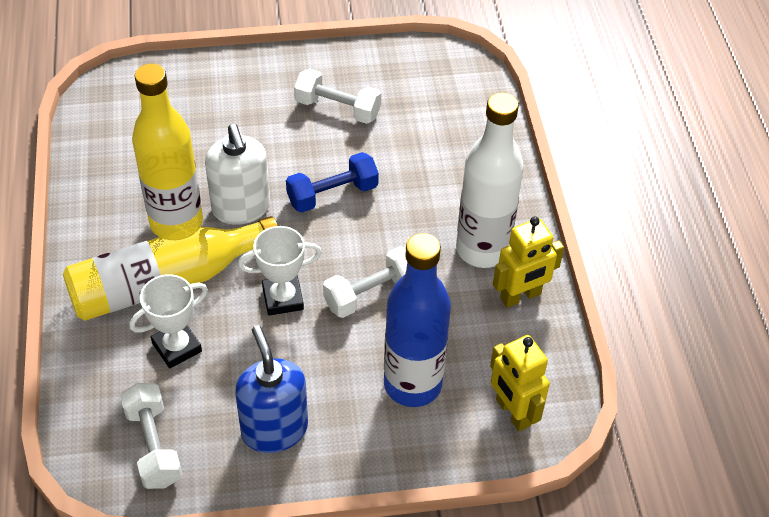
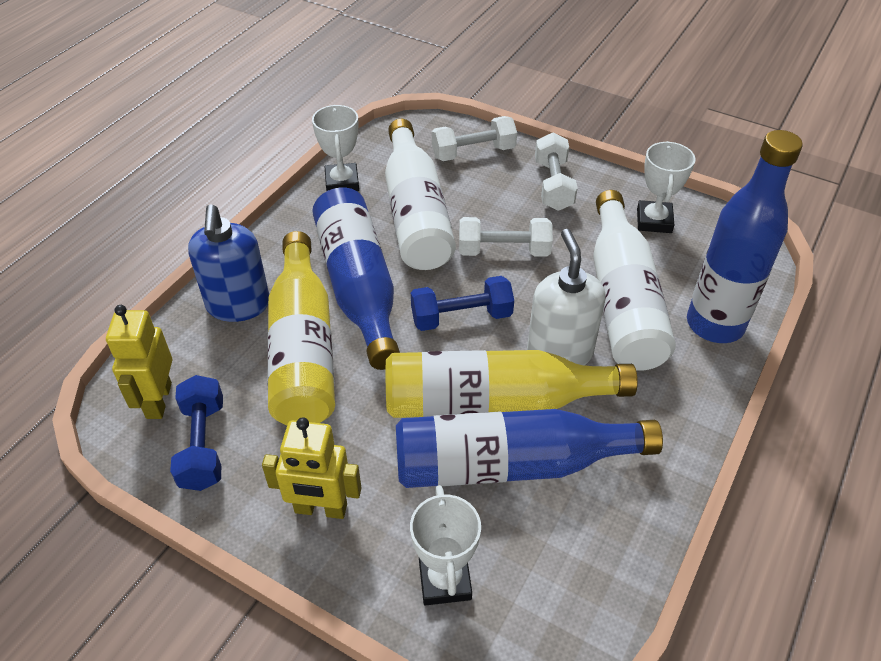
blue bottle: [384,233,451,407] = 1 -> [312,188,400,370] [396,409,663,488] [687,130,803,343] = 3
blue dumbbell: [286,152,379,213] = 1 -> [170,375,223,491] [411,276,514,331] = 2
white bottle: [456,93,524,268] = 1 -> [385,119,456,270] [593,190,676,371] = 2
white trophy: [129,274,208,368] [238,226,322,316] = 2 -> [312,105,359,191] [410,485,481,605] [637,141,696,233] = 3

